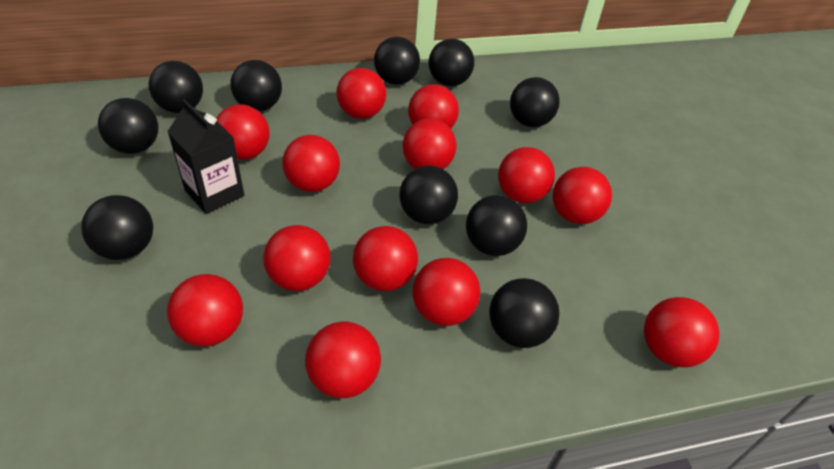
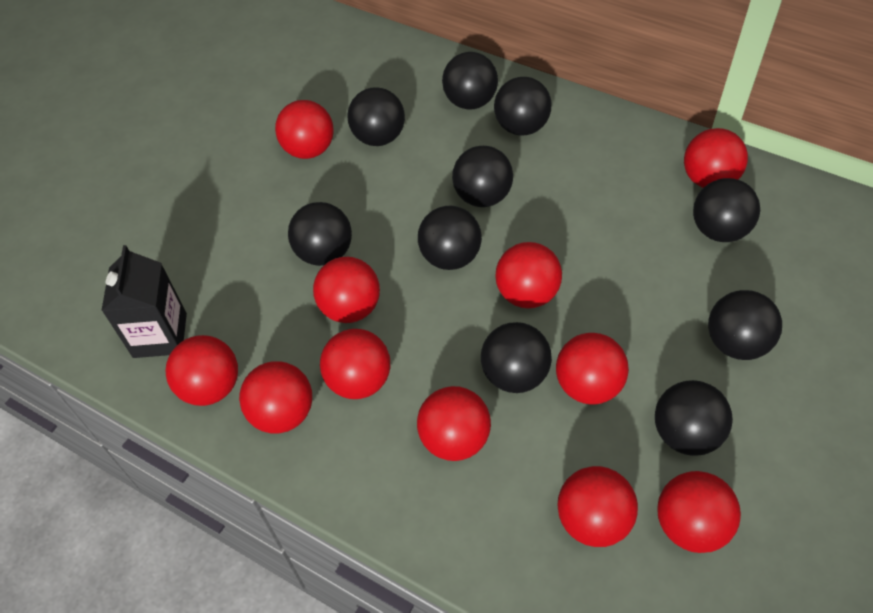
red ball: [167,274,243,346] [216,104,270,160] [263,225,331,291] [282,135,340,192] [305,322,381,398] [336,68,386,119] [353,226,418,291] [402,119,457,169] [408,84,459,129] [413,258,480,326] [498,147,555,203] [553,167,612,224] [644,297,720,368] = 13 -> [166,335,238,406] [239,361,312,434] [275,100,334,159] [313,257,380,323] [320,329,390,399] [417,386,491,461] [495,242,562,309] [556,333,629,404] [558,466,638,547] [657,471,741,553] [684,128,748,188] = 11

